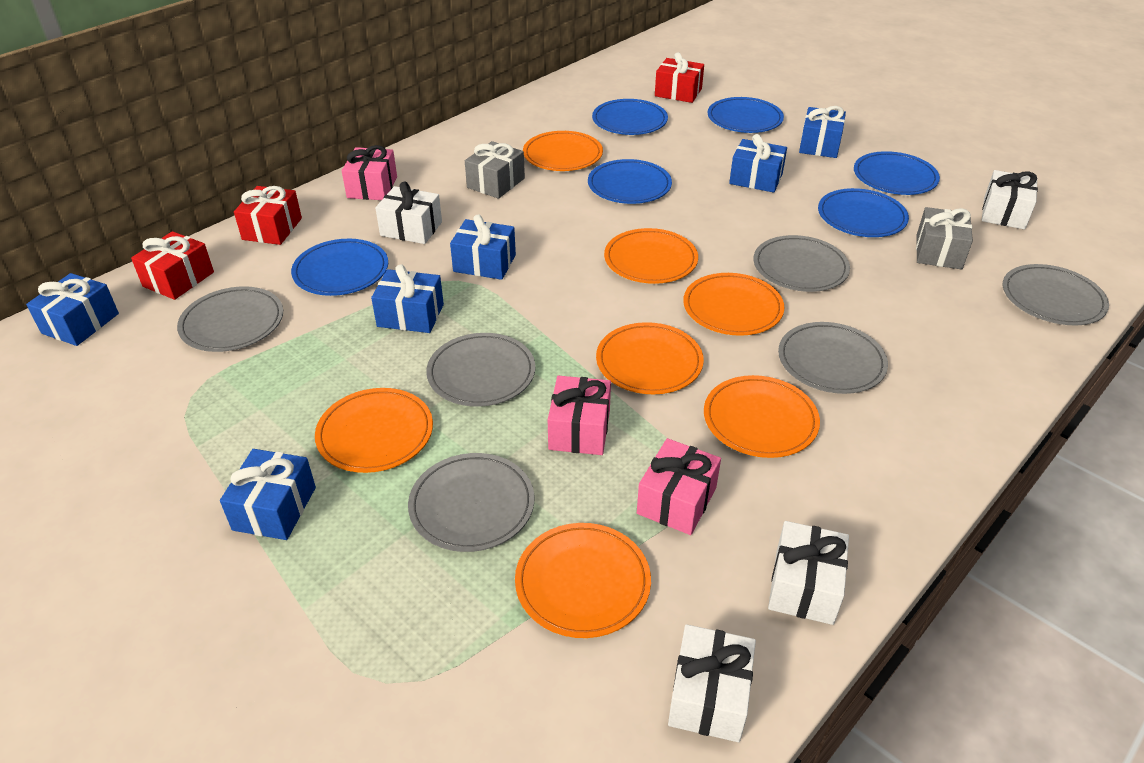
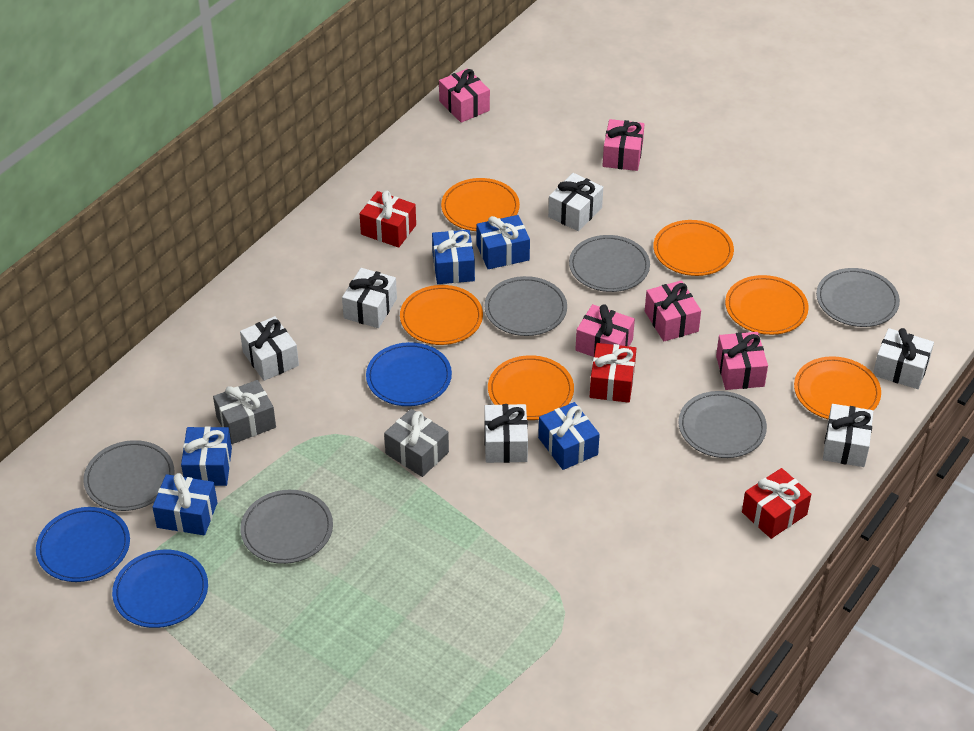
blue gift: [26,273,119,346] [220,449,316,540] [371,264,444,333] [450,214,516,280] [729,134,787,193] [799,106,846,158] = 6 -> [152,473,217,535] [181,426,232,486] [432,230,475,284] [476,215,530,269] [538,402,600,470] = 5
blue plate: [291,239,388,296] [588,159,672,204] [592,99,668,135] [708,97,784,133] [818,188,909,237] [854,151,940,195] = 6 -> [36,507,130,582] [112,550,208,628] [366,342,452,406] = 3
orange plate: [315,388,433,473] [515,523,651,638] [523,131,603,171] [596,322,704,394] [604,228,698,284] [683,273,785,336] [704,375,820,458] = 7 -> [400,285,483,345] [441,178,520,231] [488,355,574,420] [653,220,734,276] [725,275,809,335] [794,356,881,419] = 6
pink gift: [342,145,397,200] [548,376,611,455] [637,438,721,535] = 3 -> [439,68,490,123] [575,304,635,357] [603,119,645,171] [645,280,701,341] [716,332,768,390] = 5
white gift: [375,181,442,244] [668,624,756,742] [768,521,849,625] [982,170,1038,229] = 4 -> [240,316,299,381] [342,268,397,328] [484,404,528,463] [548,173,603,231] [823,404,873,467] [873,328,934,389] = 6

